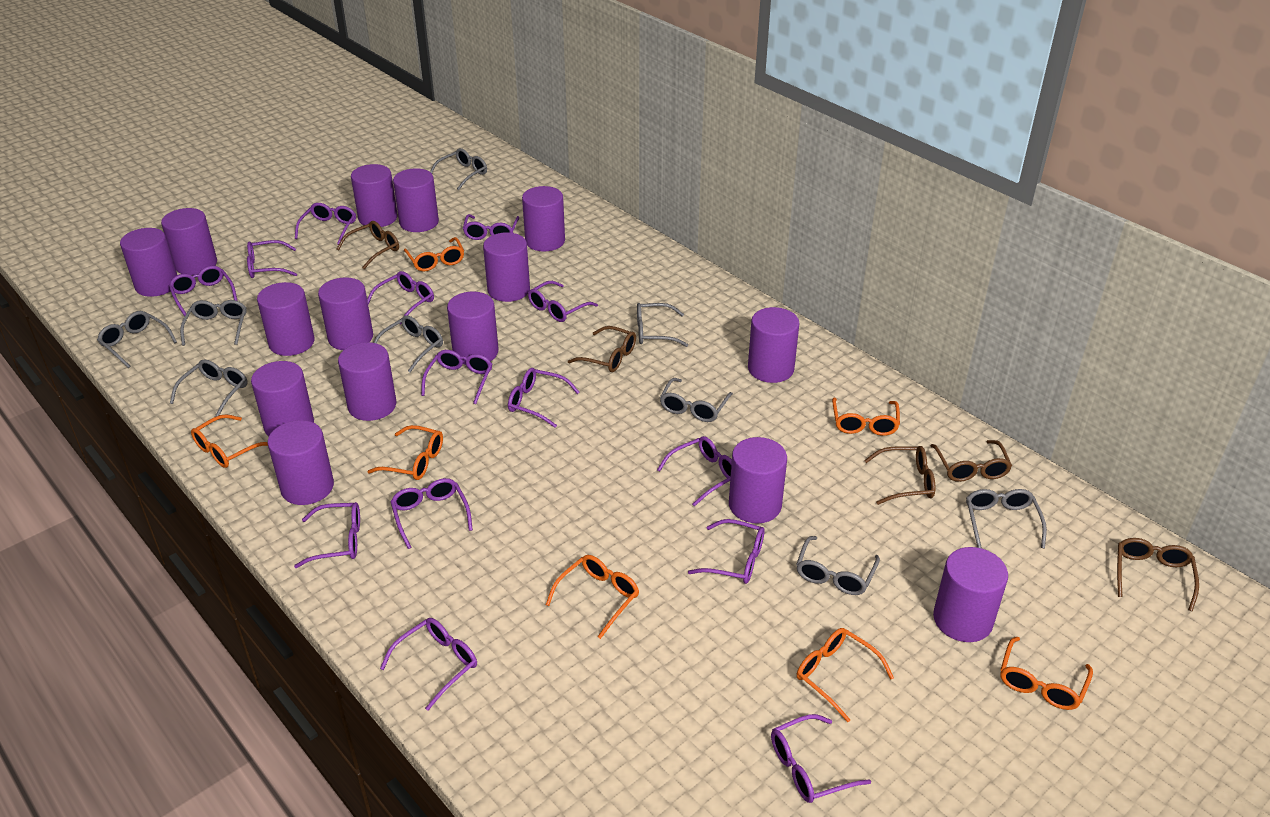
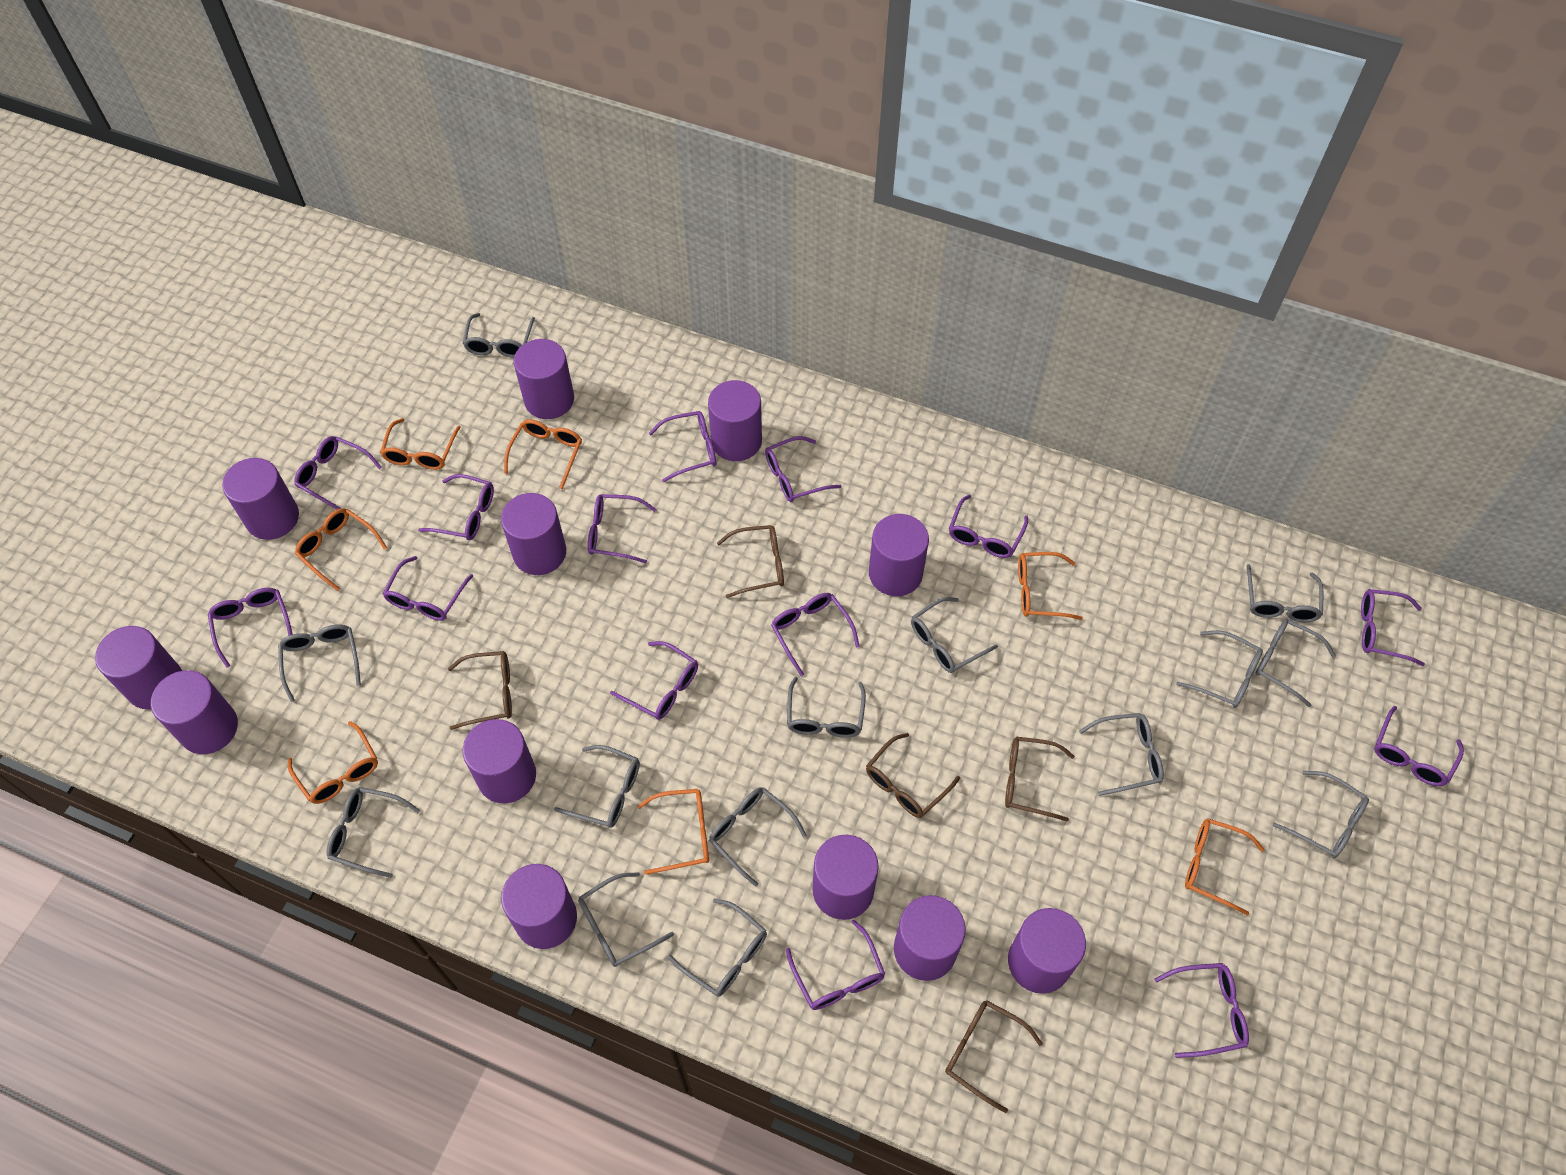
grey glasses: [97,311,177,368] [170,359,248,417] [180,300,247,346] [374,315,443,372] [430,148,487,190] [637,303,688,347] [660,378,733,422] [796,536,880,595] [966,489,1047,548] = 9 -> [278,624,361,702] [326,787,420,878] [463,313,535,358] [554,745,640,828] [578,872,674,967] [667,899,767,997] [709,787,807,887] [787,677,866,738] [911,597,998,673] [1079,713,1164,796] [1176,630,1263,708] [1247,564,1323,622] [1256,619,1336,707] [1273,771,1369,858] = 14
purple cylinder: [120,228,177,297] [161,208,217,275] [251,361,314,436] [257,282,315,356] [268,420,334,505] [318,277,373,350] [338,342,396,421] [351,164,398,227] [393,168,439,232] [447,292,499,365] [483,232,530,302] [522,186,565,251] [729,437,787,524] [748,307,800,383] [933,547,1008,642] = 15 -> [95,626,182,709] [151,670,238,754] [222,458,299,540] [463,719,536,803] [501,493,566,575] [501,864,577,949] [514,339,574,419] [708,380,762,461] [812,835,879,920] [869,514,929,596] [894,895,966,981] [1008,908,1086,994] = 12

